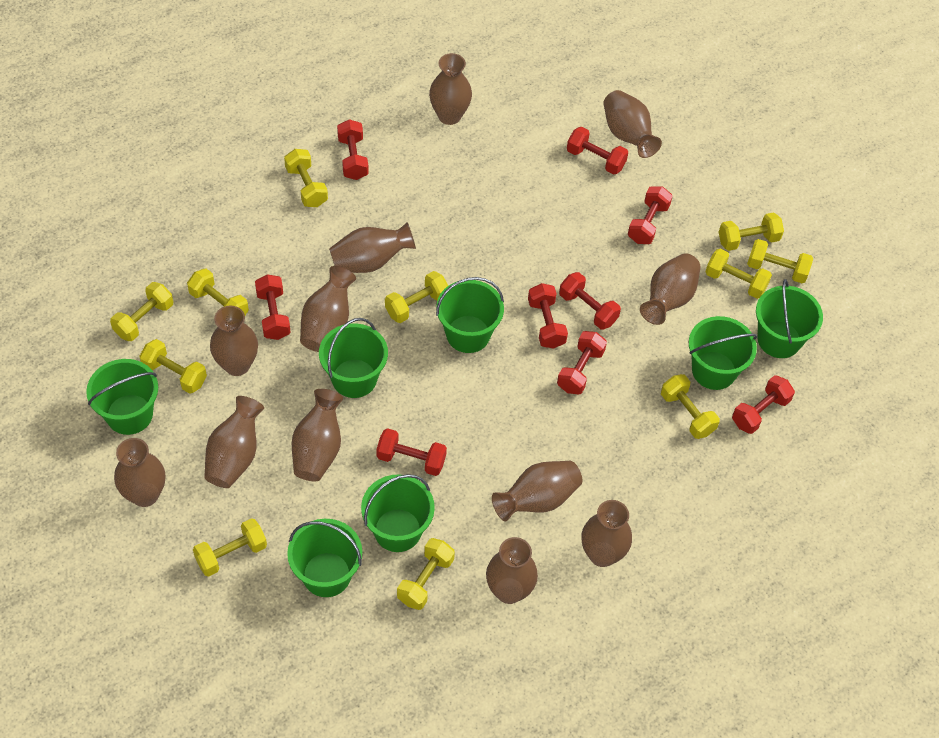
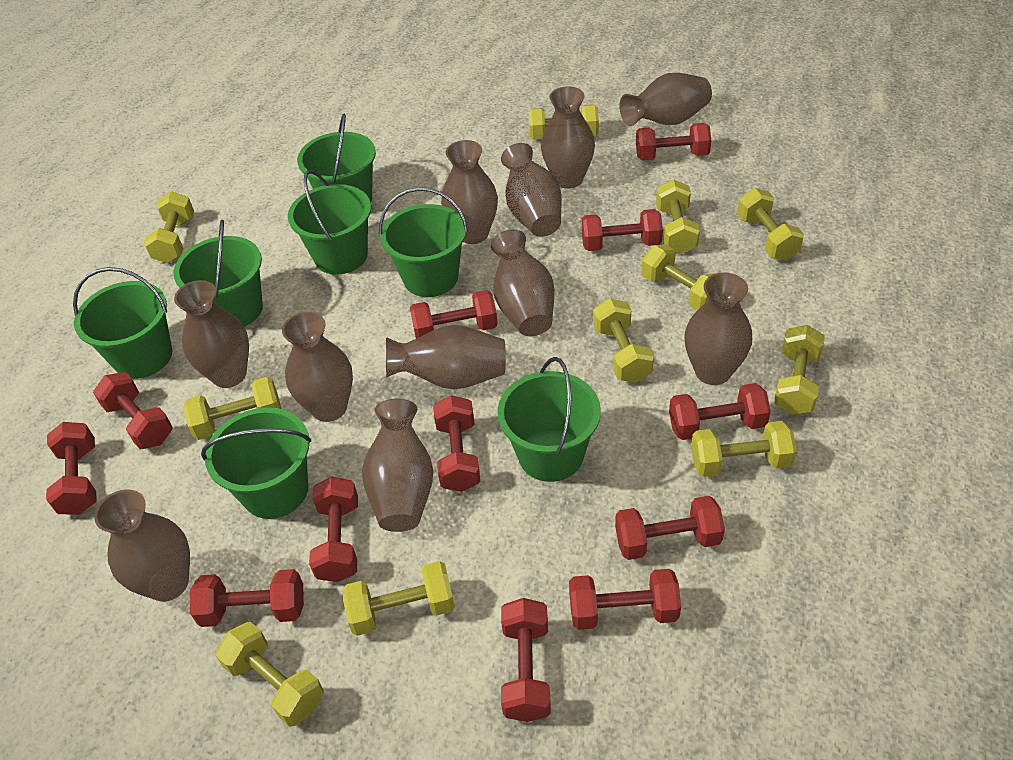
brown vase: [114,438,165,507] [204,396,264,488] [210,306,258,376] [292,389,343,481] [300,266,356,352] [329,222,416,273] [429,53,472,125] [486,537,538,604] [492,461,582,521] [581,500,632,567] [603,90,662,158] [640,253,701,325] = 12 -> [94,489,190,602] [174,280,249,388] [282,312,353,422] [362,398,433,532] [386,325,506,389] [441,140,498,244] [491,229,554,336] [501,143,562,237] [541,86,595,189] [619,73,712,126] [684,273,752,385] = 11
red dumbbell: [255,274,291,340] [337,119,369,180] [376,428,447,476] [528,283,568,349] [557,331,607,395] [559,272,621,330] [567,127,628,175] [628,186,673,244] [732,375,795,434] = 9 -> [46,422,97,515] [93,372,173,449] [190,569,304,627] [309,477,358,582] [410,290,498,339] [433,395,481,492] [501,598,551,722] [569,569,681,630] [581,209,663,251] [615,496,725,560] [636,123,711,161] [669,383,771,440] = 12

